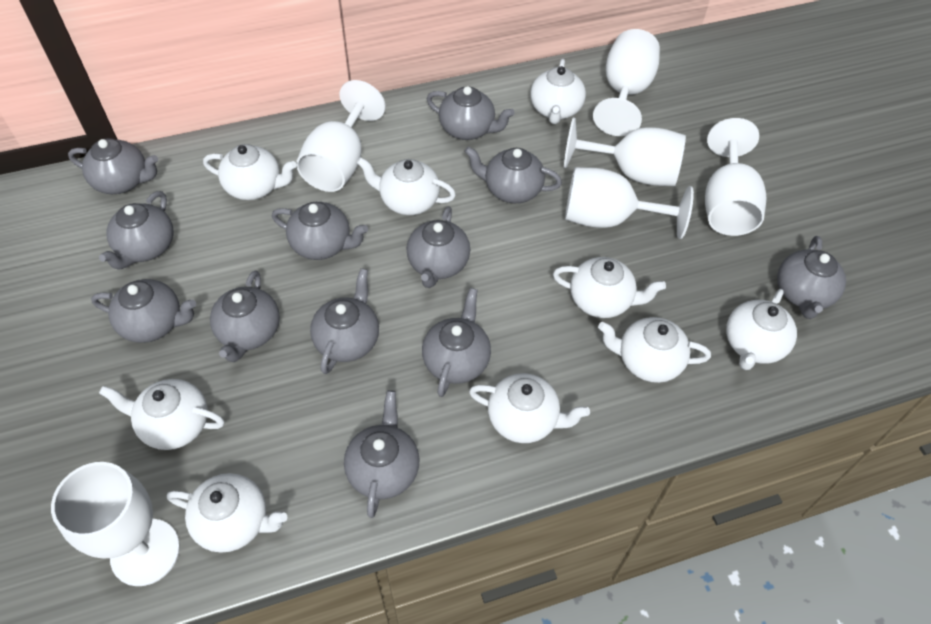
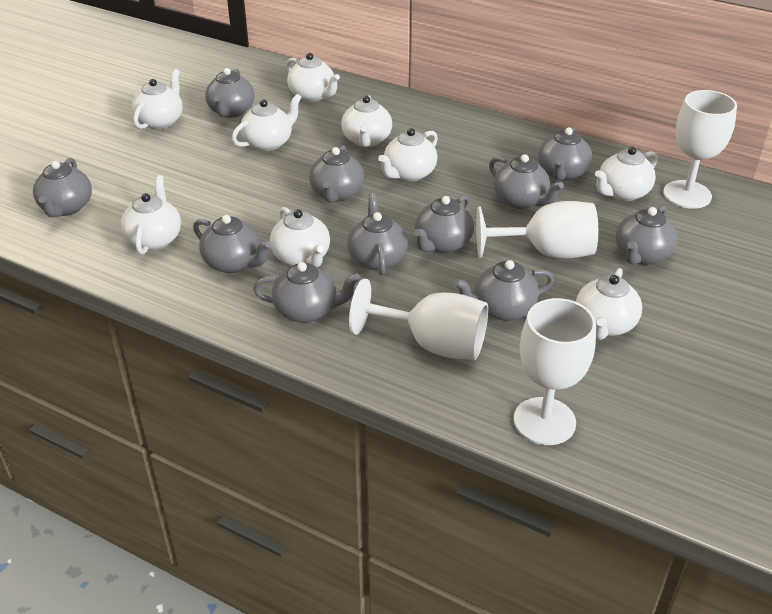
grey teapot: [68,138,158,194] [91,279,196,343] [99,191,174,270] [210,271,280,362] [272,202,368,260] [310,268,379,374] [344,390,420,518] [406,207,470,288] [422,288,491,397] [427,86,515,140] [464,146,562,203] [777,236,846,319] = 12 -> [33,158,92,217] [193,215,271,273] [205,68,255,118] [253,262,360,323] [309,145,364,203] [347,193,408,275] [414,195,474,253] [454,260,554,321] [489,154,564,209] [538,127,592,181] [616,206,678,265] = 11
white goblet: [51,462,180,586] [296,80,386,192] [564,117,686,186] [565,167,694,239] [593,29,660,136] [705,118,766,236] = 6 -> [349,279,488,360] [476,201,598,258] [514,298,596,445] [663,90,737,209] = 4

